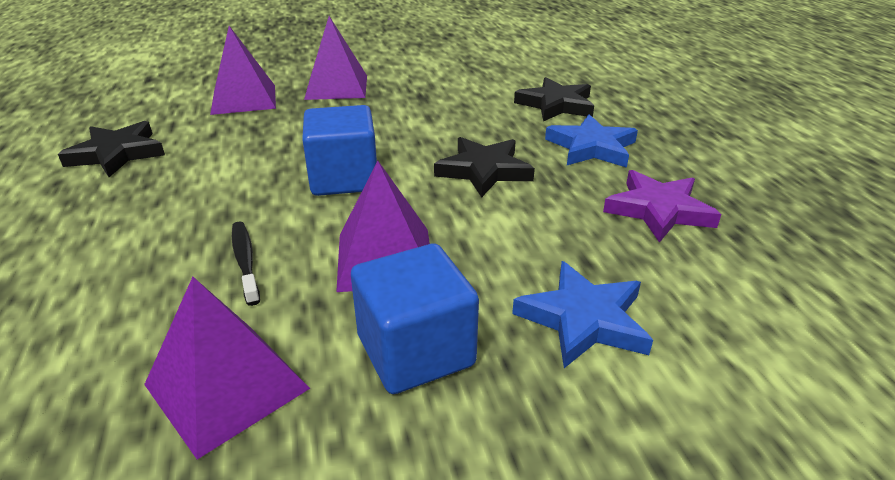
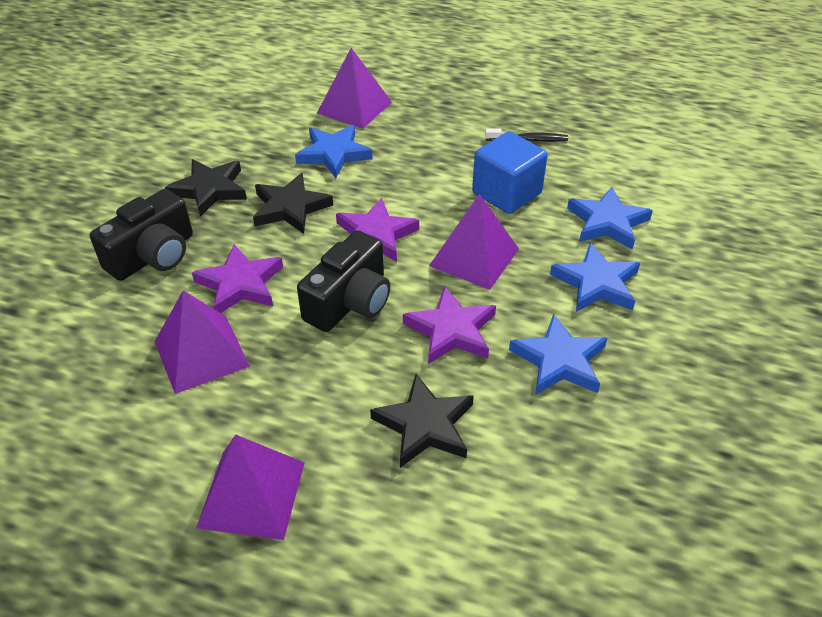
black camera: none = 0 -> [90,189,193,281] [297,230,390,332] = 2
blue cube: [302,105,377,196] [351,244,479,394] = 2 -> [472,131,548,214] = 1
blue star: [512,261,653,368] [545,114,638,168] = 2 -> [295,125,373,178] [509,314,607,395] [550,243,640,312] [567,187,653,250] = 4
purple star: [603,170,721,243] = 1 -> [192,244,283,313] [336,198,419,262] [403,286,496,364] = 3

